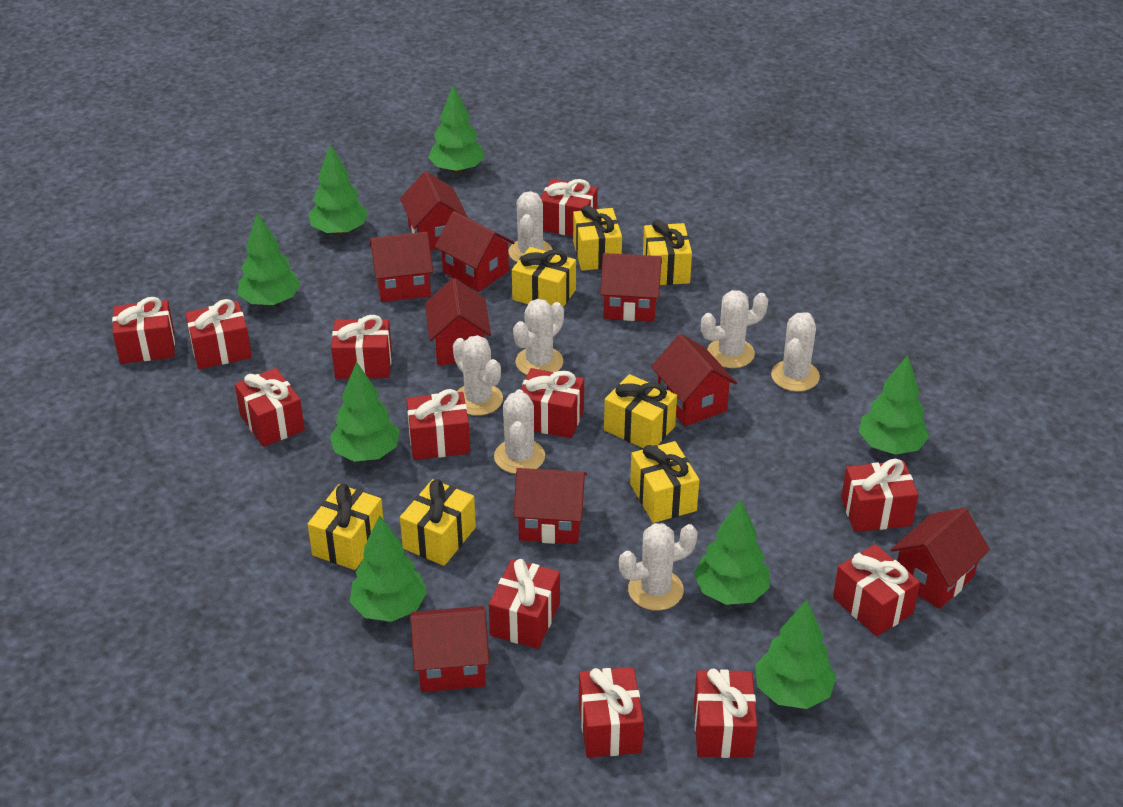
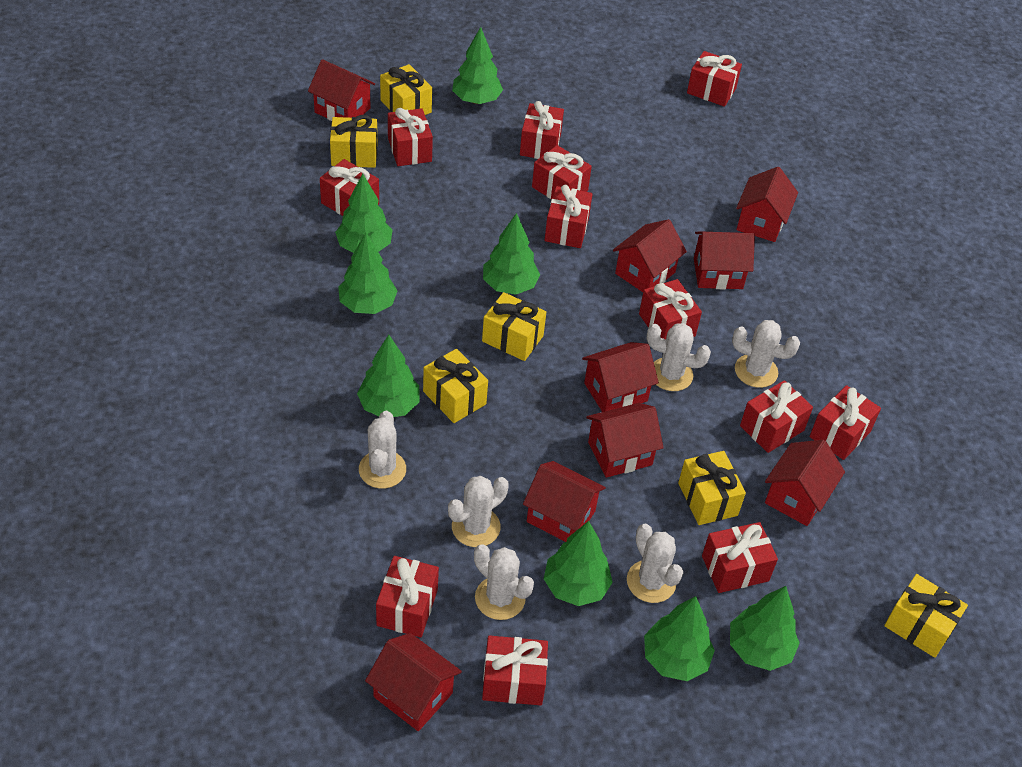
white cactus: [453,335,503,416] [494,389,545,474] [509,191,552,262] [513,299,564,375] [619,523,698,611] [701,290,768,368] [771,313,820,391] = 7 -> [359,411,406,489] [448,476,509,547] [474,544,534,620] [627,524,683,603] [647,323,711,391] [732,320,800,388] = 6
yellow gift: [308,484,384,570] [400,479,476,566] [512,247,576,307] [573,205,622,271] [604,374,677,448] [630,441,699,523] [643,220,692,285] = 7 -> [330,115,377,168] [380,64,432,115] [423,349,488,423] [482,292,546,361] [678,451,746,525] [884,574,968,658] = 6

